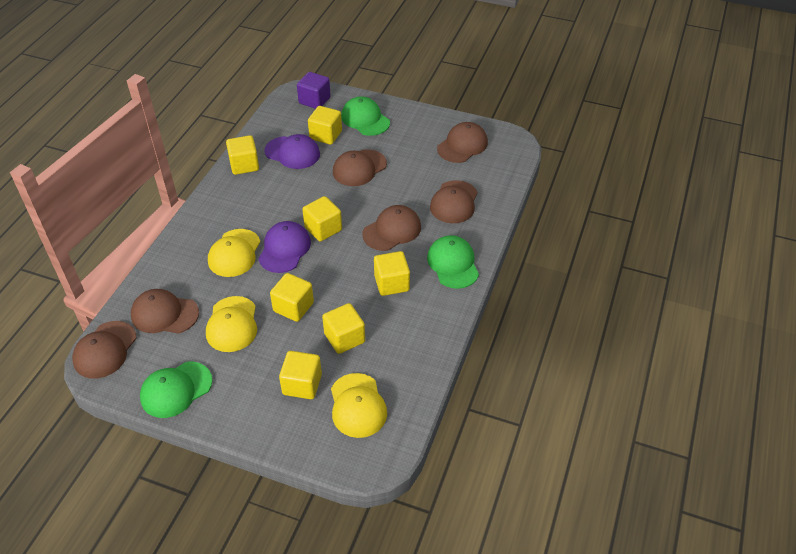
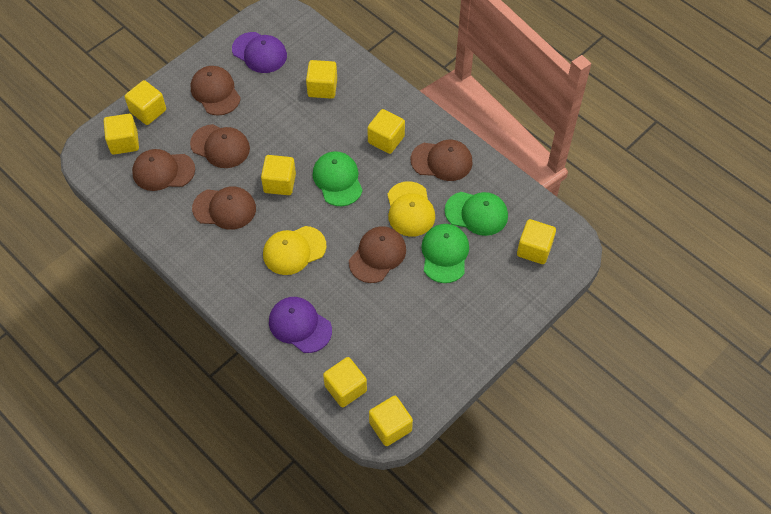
purple cube: [297,72,331,109] = 1 -> none = 0
yellow cap: [206,296,257,352] [208,229,260,277] [331,373,387,438] = 3 -> [263,226,326,275] [387,181,435,237] = 2
yellow cube: [226,135,259,175] [270,273,314,322] [279,351,322,399] [302,196,342,241] [308,106,342,145] [322,303,365,354] [374,251,410,296] = 7 -> [104,114,139,155] [124,80,166,125] [261,155,296,195] [306,60,337,99] [323,357,367,407] [367,109,405,154] [369,396,413,446] [517,219,556,264] = 8

